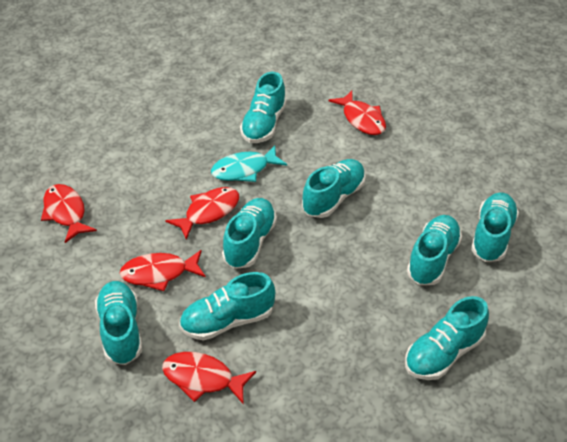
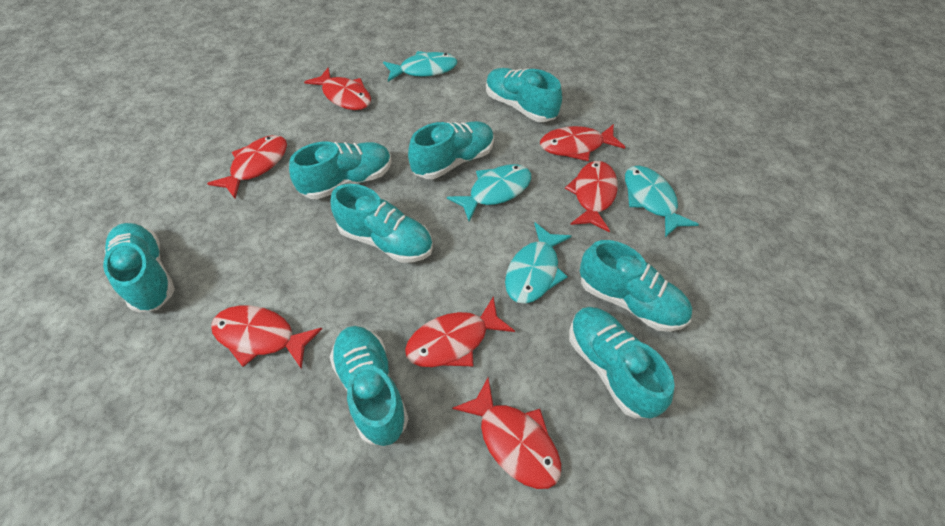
red fish: [41,184,97,243] [119,250,205,291] [162,352,256,404] [165,187,239,240] [328,91,386,135] = 5 -> [207,135,287,199] [211,305,322,369] [304,67,371,110] [405,296,515,367] [452,378,561,489] [540,124,625,161] [565,161,618,232] = 7
turquoise fish: [211,145,287,182] = 1 -> [383,51,457,82] [447,164,531,222] [505,222,571,304] [625,166,699,237] = 4

